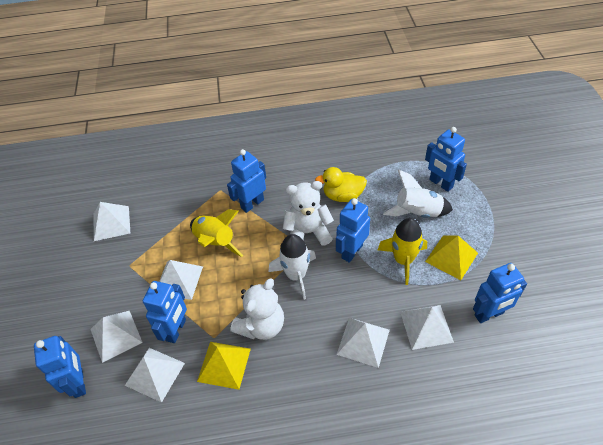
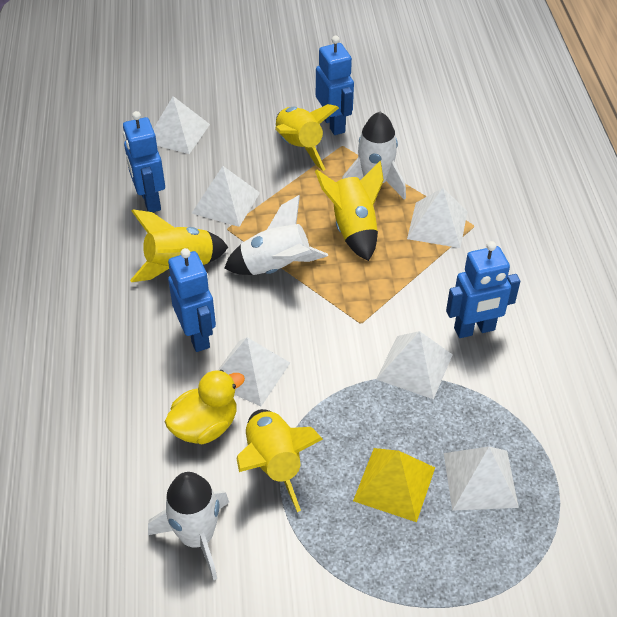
blue robot: [34,336,86,398] [143,281,187,343] [227,149,266,213] [336,198,370,263] [425,127,467,192] [473,263,527,323] = 6 -> [123,111,165,212] [168,248,216,352] [316,36,354,135] [446,241,520,338] = 4
white rocket: [269,234,316,300] [383,170,453,218] = 2 -> [148,472,229,581] [224,195,328,275] [342,112,406,200] = 3
white teddy bear: [231,278,284,340] [283,181,334,246] = 2 -> none = 0
yellow pyramid: [197,342,251,390] [425,236,478,280] = 2 -> [353,448,435,522] = 1
yellow rocket: [190,209,243,257] [378,218,427,285] = 2 -> [130,209,228,282] [237,409,323,512] [275,104,339,171] [315,161,384,261] = 4

